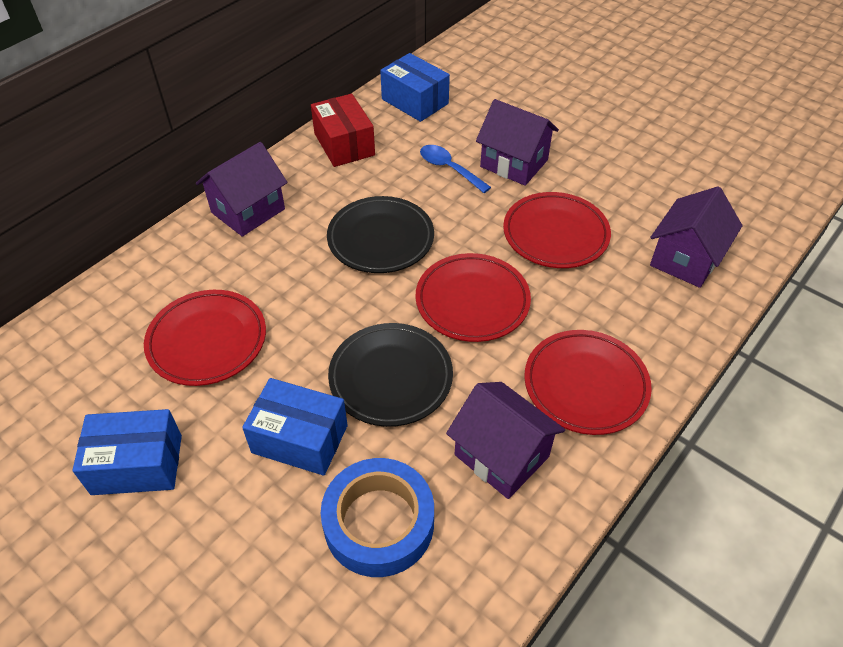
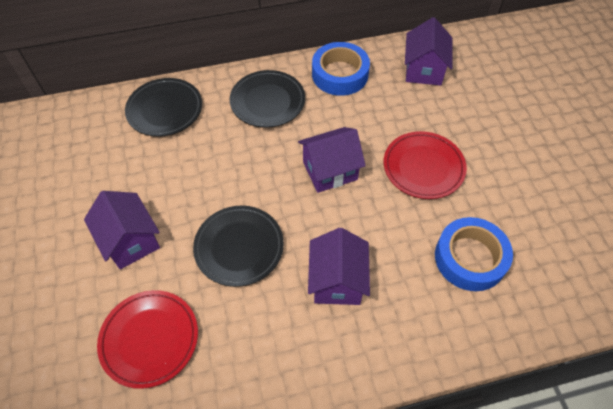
black plate: [327,196,434,273] [328,323,453,427] = 2 -> [125,78,202,137] [193,205,284,287] [230,70,305,128] = 3
blue box: [72,409,182,495] [242,378,348,476] [380,53,450,122] = 3 -> none = 0
blue spoon: [420,145,491,193] = 1 -> none = 0
blue tape: [321,458,434,577] = 1 -> [312,42,370,96] [435,217,513,291] = 2
red box: [311,94,375,167] = 1 -> none = 0
red plate: [144,290,266,386] [415,253,531,342] [503,192,611,268] [524,330,652,435] = 4 -> [97,290,198,389] [384,131,467,199] = 2

